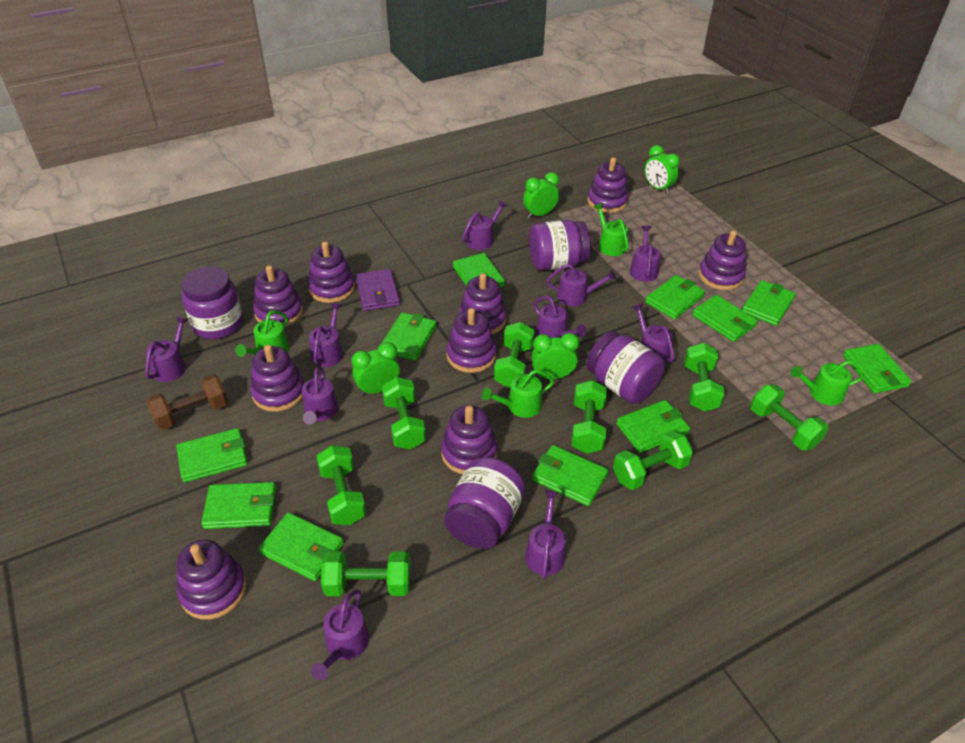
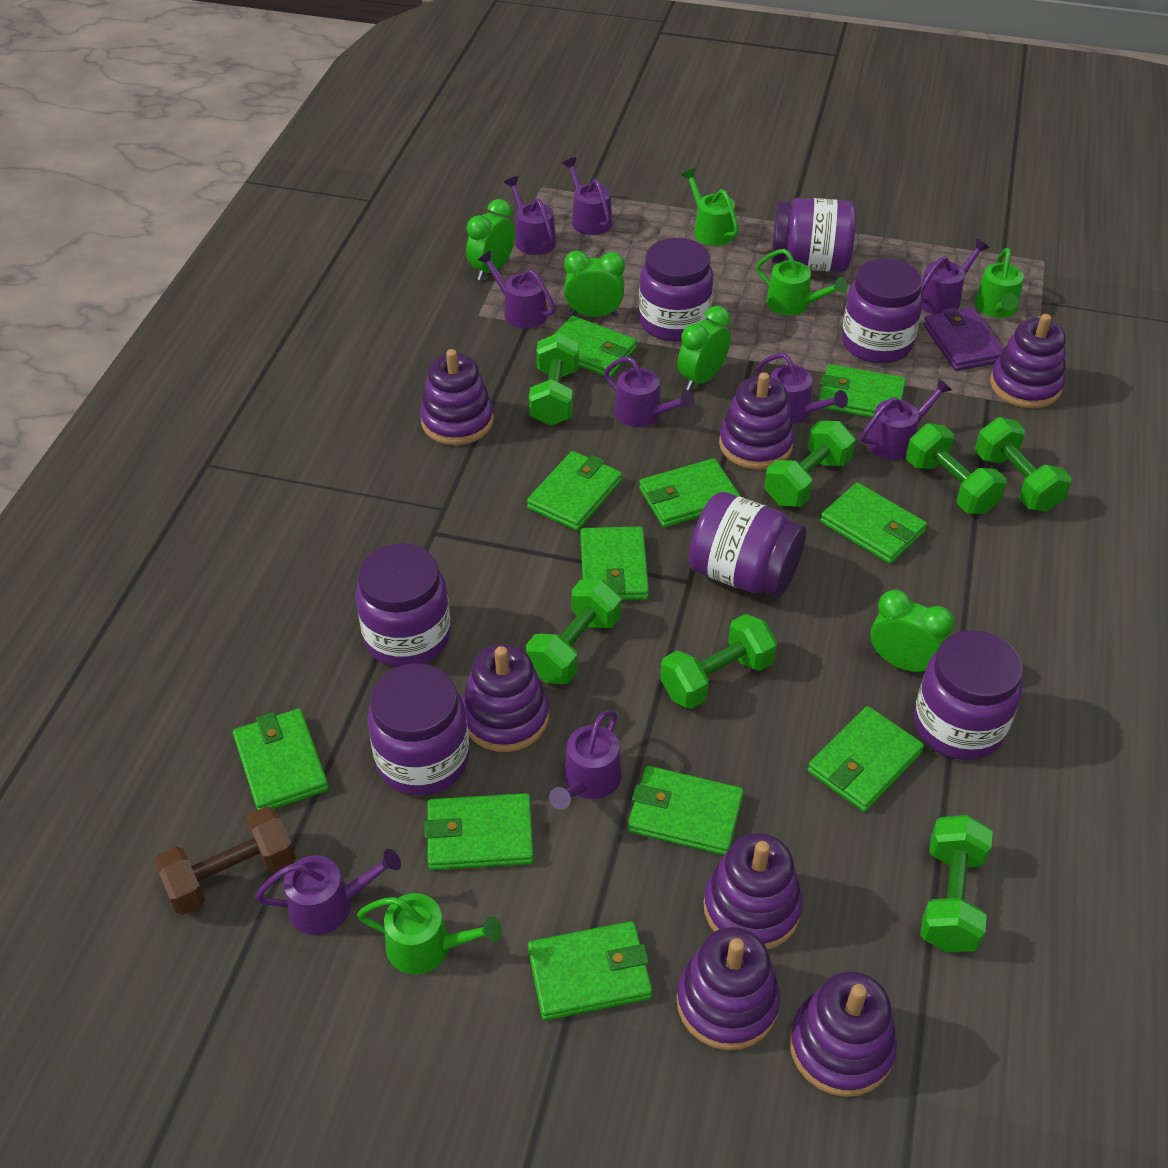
green dumbbell: [316,445,366,525] [321,551,410,596] [382,377,426,449] [494,322,535,388] [571,380,607,454] [613,431,693,490] [684,343,725,412] [750,385,829,450] = 8 -> [526,579,622,684] [529,333,579,426] [660,614,777,709] [764,421,855,507] [906,424,1007,514] [920,815,993,952] [975,417,1072,512] = 7
purple jar: [181,266,243,339] [444,457,525,549] [529,220,591,271] [586,331,665,404] = 4 -> [355,543,451,667] [367,664,469,796] [639,238,714,342] [689,492,806,597] [771,198,856,272] [842,258,923,364] [914,630,1023,760] = 7
purple stacking toy: [176,539,247,620] [250,345,304,412] [253,265,303,326] [308,242,355,303] [441,405,497,474] [446,308,496,373] [459,273,506,335] [587,157,628,213] [699,230,746,290] = 9 -> [420,349,494,445] [462,644,549,752] [676,927,780,1050] [703,833,803,950] [719,372,794,470] [789,971,897,1097] [990,314,1066,408] = 7
purple watering can: [145,317,189,382] [302,367,338,425] [309,303,343,367] [311,589,369,680] [462,200,507,250] [525,491,566,579] [534,296,587,338] [546,264,617,306] [630,225,661,282] [632,303,674,364] = 10 -> [255,849,401,935] [478,251,556,328] [504,176,556,255] [549,710,622,810] [562,158,612,235] [604,357,695,427] [756,353,848,424] [861,379,952,460] [921,239,989,314] = 9

